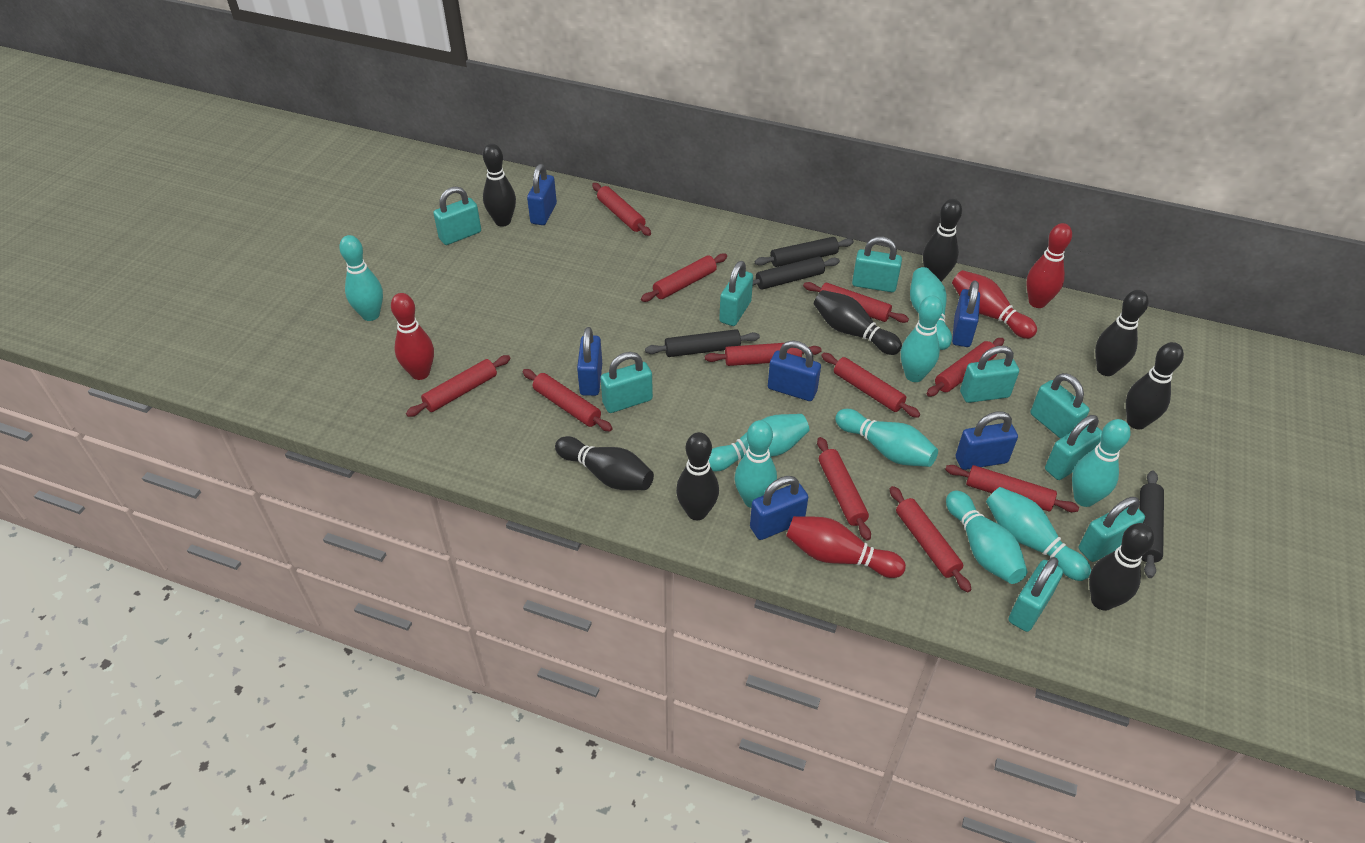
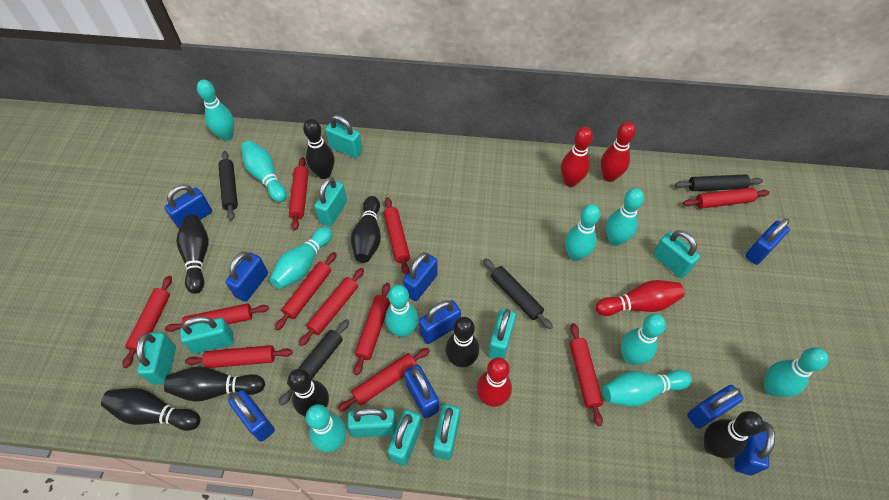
blue padlock: [527,164,557,225] [577,327,602,396] [750,476,808,540] [768,340,821,401] [952,280,980,347] [956,411,1018,470] = 6 -> [164,184,212,228] [226,252,268,302] [228,390,275,442] [403,252,438,301] [404,365,439,418] [419,300,461,344] [687,385,743,429] [734,421,775,476] [745,218,790,265] = 9
turquoise bowling pin: [339,235,383,321] [709,414,809,471] [735,420,777,508] [835,409,938,467] [901,296,943,382] [910,267,952,350] [946,490,1027,584] [986,487,1091,581] [1072,419,1131,507] = 9 -> [197,80,234,141] [241,140,287,202] [270,226,332,289] [306,404,347,452] [385,285,418,337] [565,204,601,261] [602,370,692,407] [606,188,644,246] [621,314,666,365] [764,347,829,397] = 10

